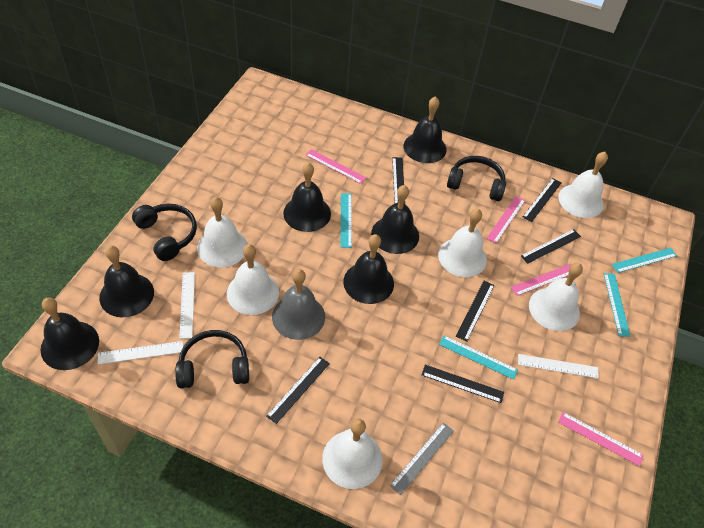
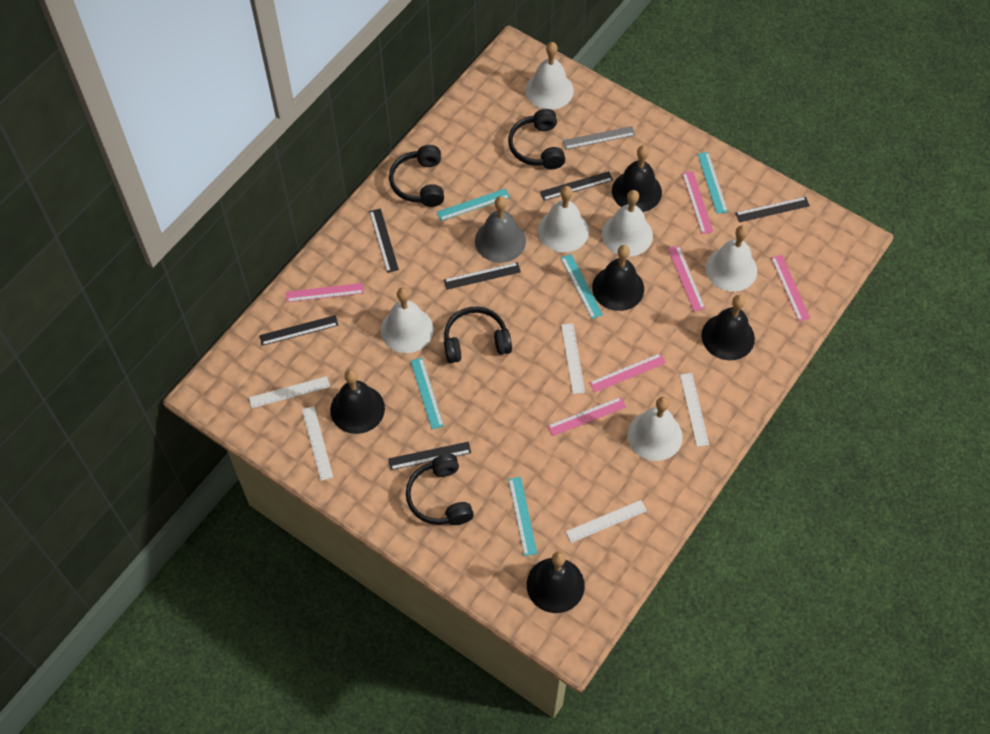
black bell: [41,298,99,370] [99,245,154,317] [283,163,331,232] [343,234,394,304] [371,185,419,254] [404,96,446,163] = 6 -> [330,369,385,434] [527,552,585,613] [592,245,644,311] [612,145,662,212] [702,295,755,360] = 5
black headphones: [132,204,197,261] [175,330,249,388] [447,156,506,201] = 3 -> [389,145,444,207] [406,454,474,525] [444,307,512,363] [508,109,565,169] = 4
pink ruler: [306,149,366,184] [486,196,525,243] [511,264,571,296] [558,412,644,466] = 4 -> [286,283,364,302] [548,397,626,436] [589,353,666,392] [668,245,705,311] [682,171,713,234] [771,255,810,321] = 6
turquoise ruler: [341,193,352,248] [439,335,518,380] [604,273,630,337] [612,248,677,273] = 4 -> [411,358,444,429] [437,188,510,221] [508,477,537,556] [561,254,603,319] [698,152,728,214] = 5
white ruler: [98,341,183,364] [179,272,195,339] [518,354,599,379] = 3 -> [249,376,330,408] [302,406,333,481] [561,323,585,394] [566,500,647,543] [680,373,709,447] = 5

